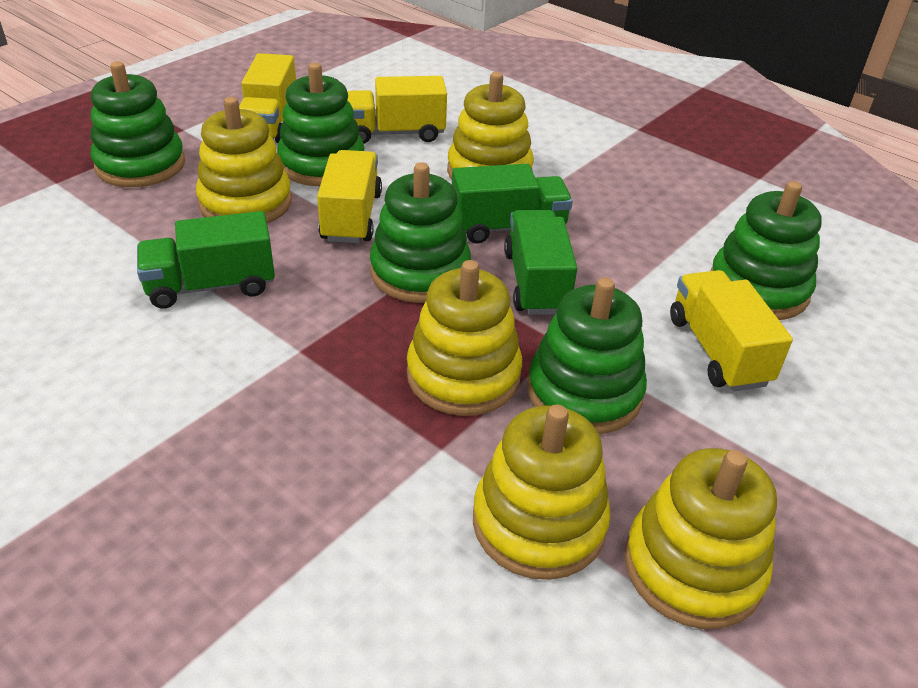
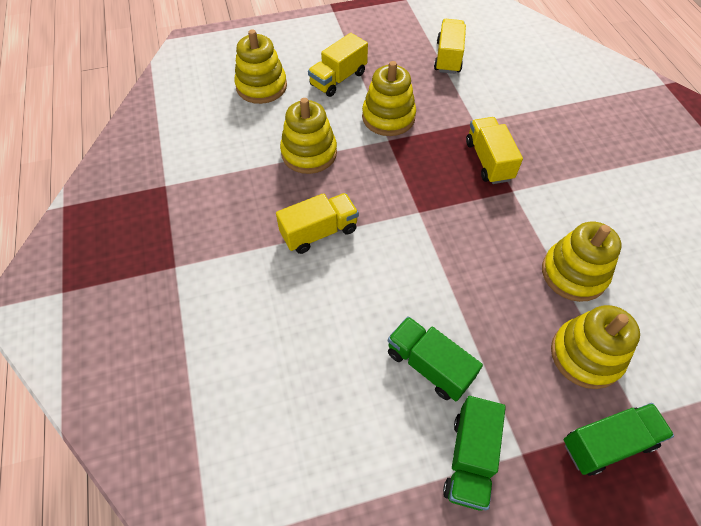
green stacking toy: [91,61,185,187] [277,63,364,186] [370,162,471,303] [527,278,647,434] [711,181,822,320] = 5 -> none = 0

